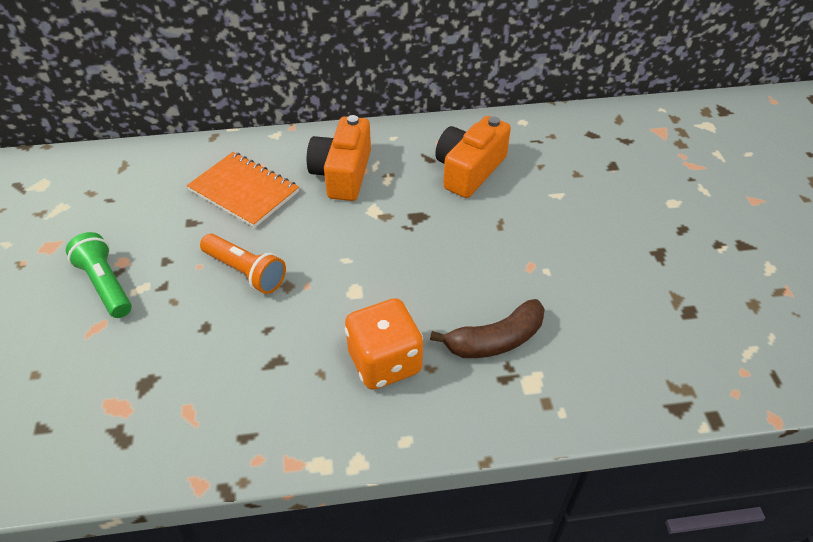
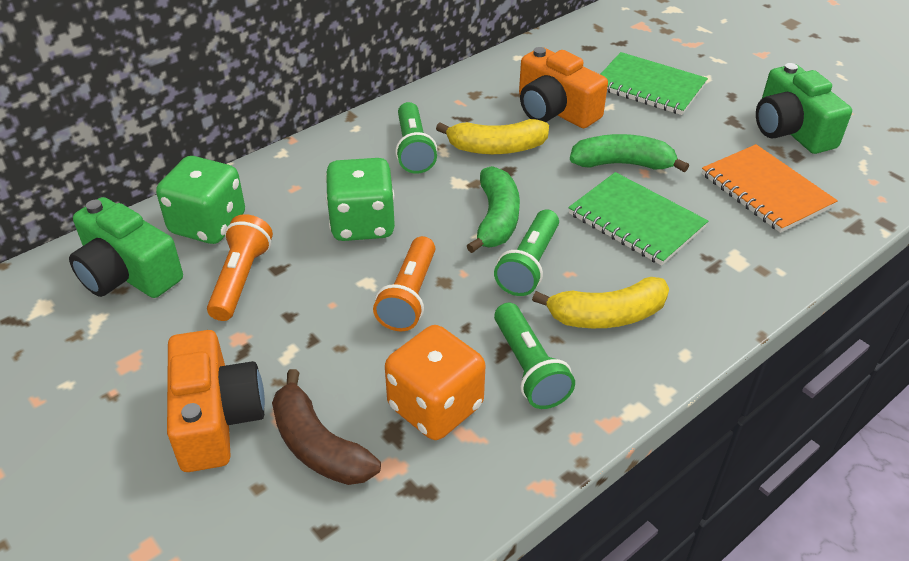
green banana: none = 0 -> [467,166,520,253] [570,134,689,172] = 2
green camera: none = 0 -> [69,197,183,298] [756,63,852,154] = 2
green dice: none = 0 -> [156,156,245,244] [325,158,395,241] = 2
green flashlight: [66,232,132,318] = 1 -> [395,102,438,174] [494,209,559,296] [494,303,575,409] = 3
green notebook: none = 0 -> [568,172,708,266] [600,52,708,115] = 2
orange flashlight: [200,233,286,294] = 1 -> [207,214,273,321] [373,236,435,331] = 2
yellow banana: none = 0 -> [436,119,549,154] [532,277,669,328] = 2

